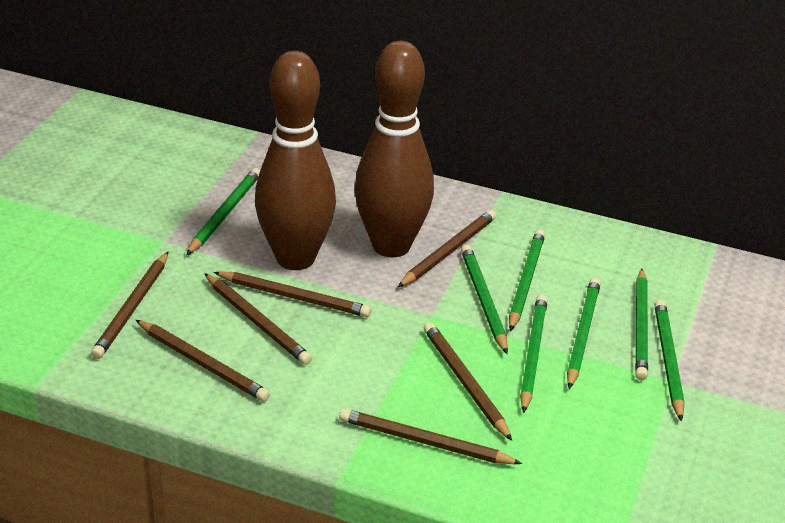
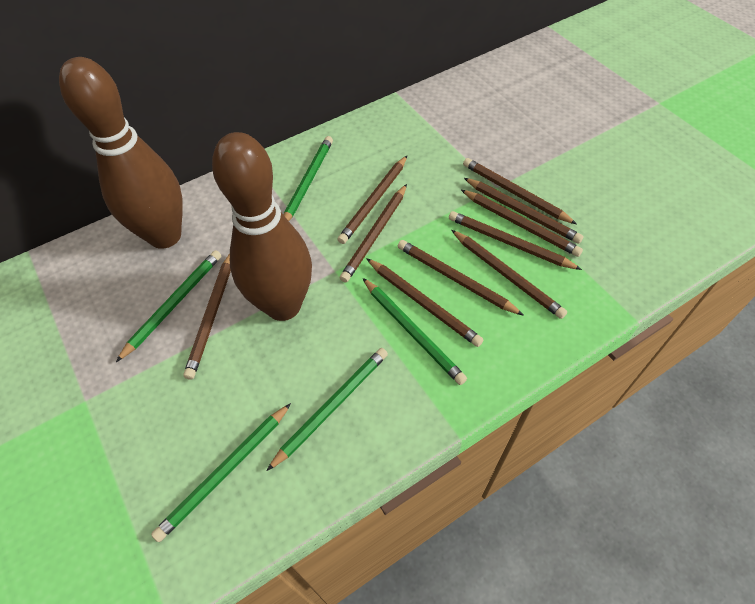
brown pencil: [91,252,168,359] [136,320,270,402] [204,273,312,365] [214,271,371,317] [339,408,523,464] [398,210,496,287] [424,322,512,441] = 7 -> [183,253,231,380] [337,156,407,244] [340,184,407,283] [366,258,483,347] [398,240,524,316] [449,211,582,270] [452,230,567,319] [461,190,583,257] [463,158,577,224] [464,178,584,244] = 10
green pencil: [187,168,260,255] [461,245,508,354] [509,229,545,331] [520,295,548,413] [567,277,601,389] [635,268,648,380] [654,300,685,422] = 7 -> [116,250,221,362] [151,403,291,542] [267,348,388,471] [284,136,333,221] [363,278,467,385] = 5

